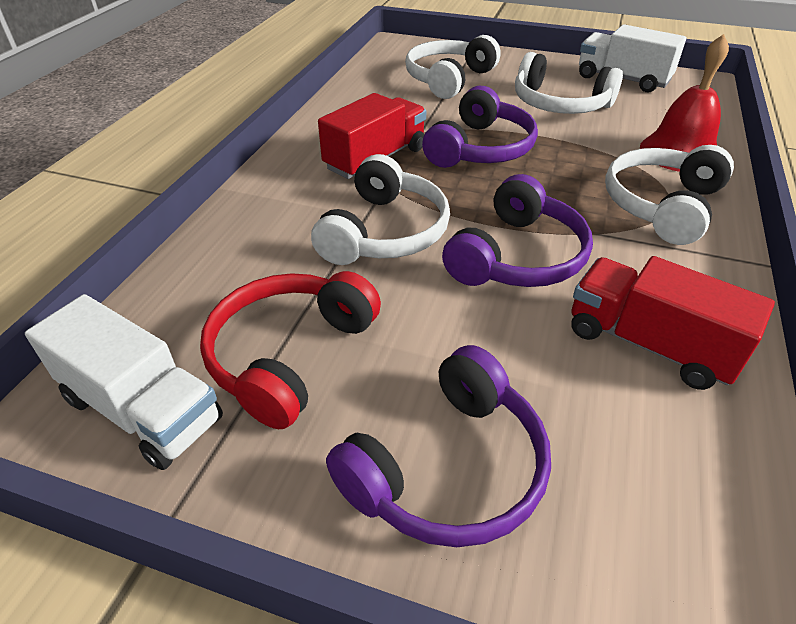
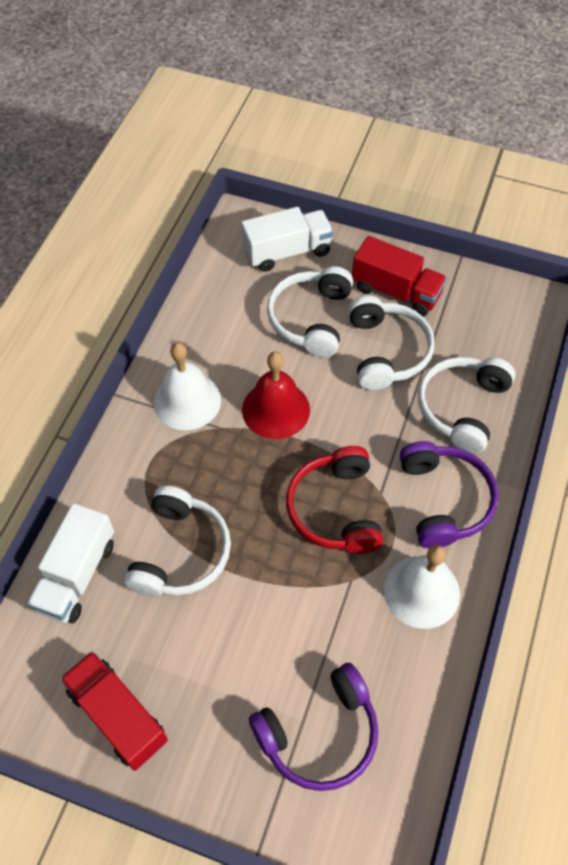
purple headphones: [326,345,551,547] [422,86,538,168] [442,174,593,287] = 3 -> [249,663,379,791] [400,441,499,549] = 2
white bell: none = 0 -> [154,343,221,430] [384,545,460,629] = 2

